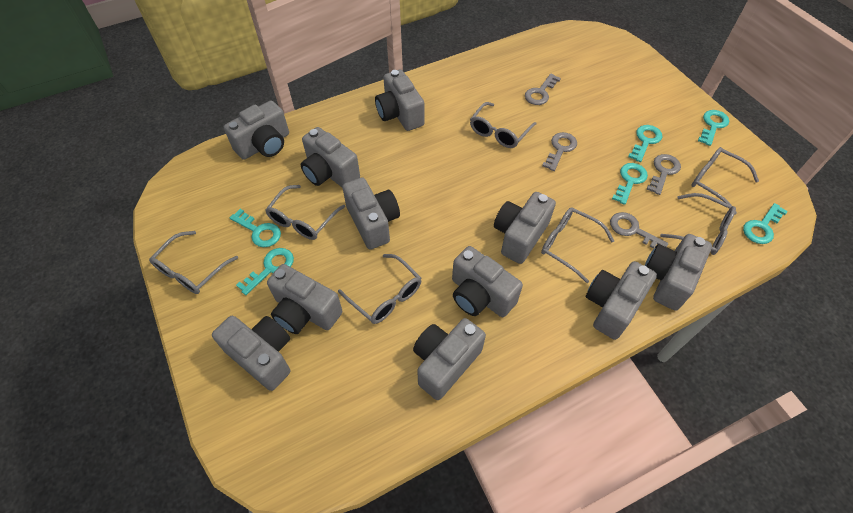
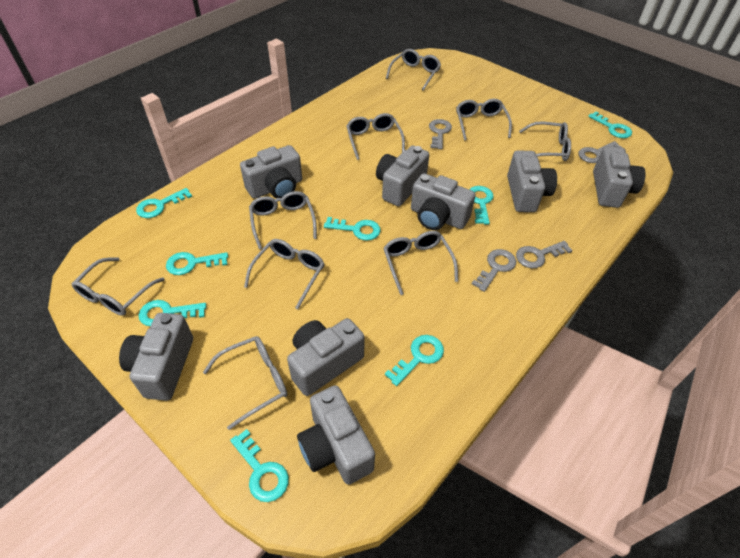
grey camera: [212,316,290,391] [224,100,289,160] [267,264,343,334] [301,127,360,187] [342,177,400,250] [375,70,424,131] [413,318,486,400] [452,246,523,317] [494,192,556,264] [586,261,657,340] [645,234,712,311] = 11 -> [119,313,193,401] [240,145,302,199] [287,318,365,396] [297,385,375,485] [376,145,429,206] [411,173,476,230] [507,151,557,212] [593,146,646,208] = 8
grey glasses: [149,231,238,294] [265,185,345,240] [338,254,421,324] [470,102,536,148] [541,207,614,283] [660,193,736,255] [691,147,759,215] = 7 -> [72,257,165,316] [203,336,288,430] [244,239,325,309] [249,191,317,250] [346,113,405,160] [383,231,458,295] [386,49,441,91] [456,99,512,141] [519,121,571,161] = 9
turquoise key: [230,209,281,247] [236,248,294,295] [612,163,648,205] [628,125,662,162] [698,110,729,146] [743,203,788,244] = 6 -> [136,188,192,218] [139,300,206,326] [166,252,228,275] [230,429,289,502] [324,217,381,241] [385,335,444,386] [469,186,494,225] [588,112,632,138] = 8

